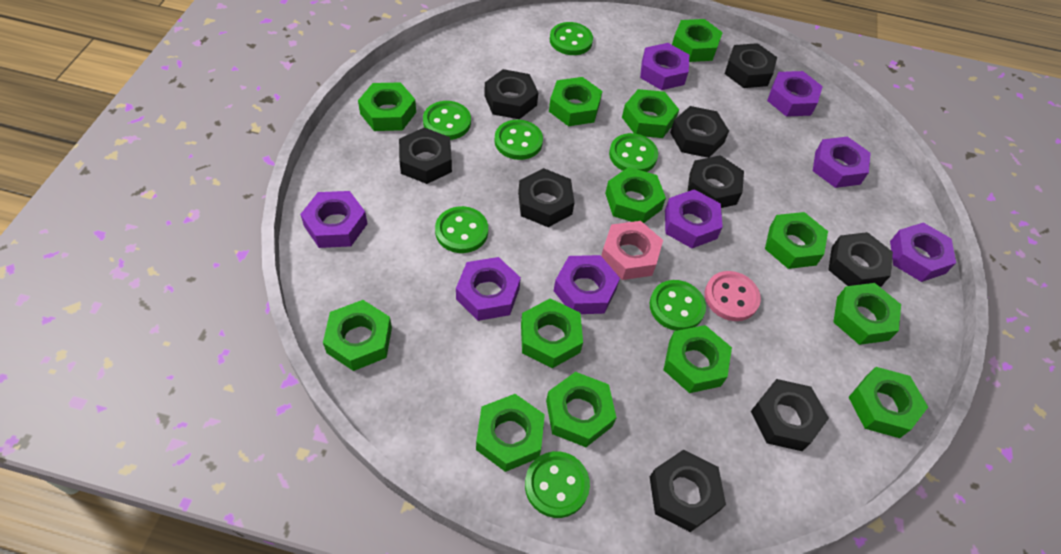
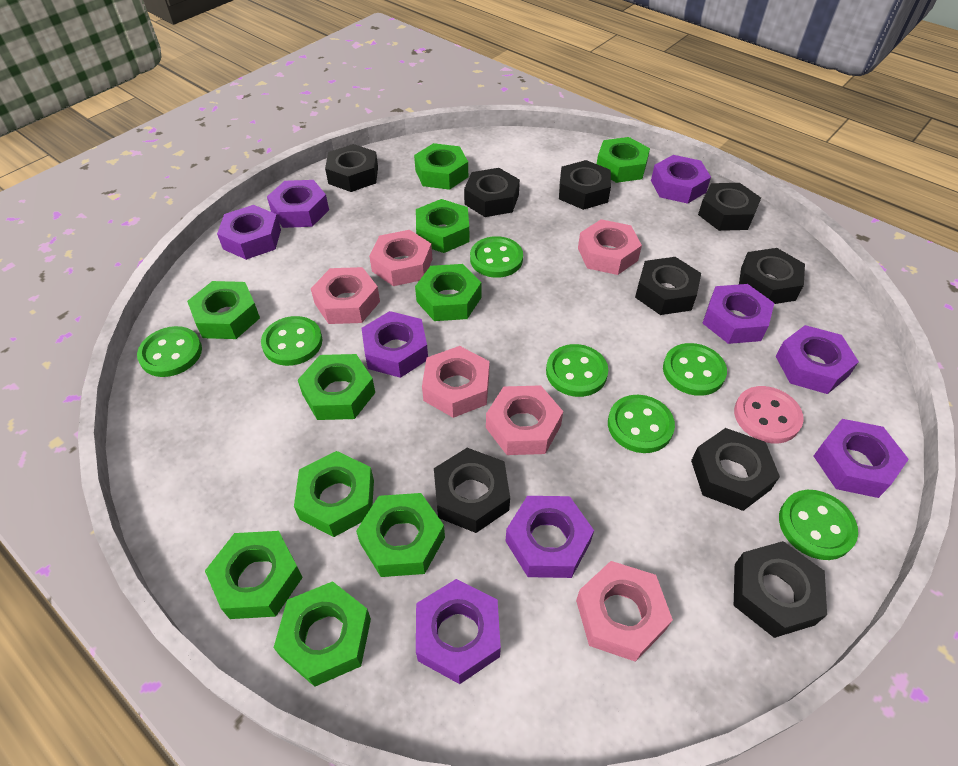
green nut: [323,300,392,371] [358,82,416,131] [476,394,545,472] [521,298,583,368] [546,372,617,447] [549,77,602,126] [605,167,666,223] [622,89,679,138] [663,325,732,393] [672,19,723,62] [765,212,828,269] [833,283,901,345] [849,367,928,438] = 13 -> [187,281,260,339] [205,531,303,619] [273,581,371,687] [294,451,374,537] [298,354,375,420] [356,493,445,577] [414,143,468,190] [415,264,481,321] [416,199,470,253] [597,137,650,183] = 10
pink nut: [601,221,663,280] = 1 -> [311,267,380,324] [369,230,432,286] [422,346,490,418] [486,385,563,455] [576,561,673,662] [578,219,642,275] = 6
purple nut: [300,191,367,248] [456,257,521,321] [554,255,620,314] [640,43,689,90] [665,189,723,248] [767,71,823,117] [813,137,871,188] [890,222,956,282] = 8 -> [217,205,281,260] [267,180,329,228] [362,311,428,378] [416,579,501,684] [506,496,594,578] [651,155,711,204] [702,284,774,344] [776,325,859,394] [814,419,909,498] = 9

